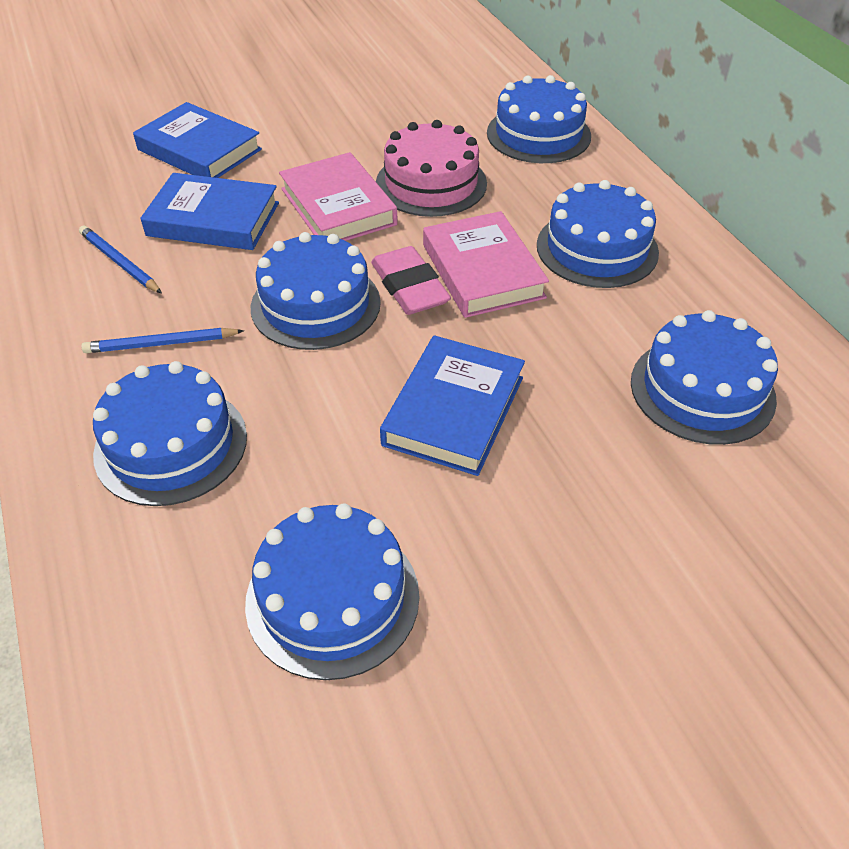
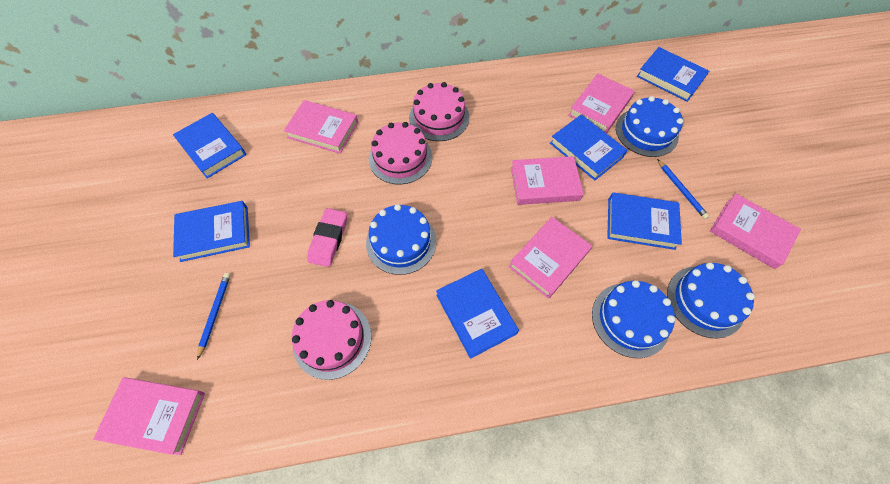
blue book: [133,102,262,178] [140,173,279,250] [380,335,525,476] = 3 -> [173,113,246,178] [173,201,250,262] [436,269,519,359] [550,114,628,180] [607,192,682,250] [637,47,709,102] = 6
blue cake: [93,361,247,506] [245,503,419,680] [251,232,381,350] [487,75,591,163] [537,180,659,288] [631,310,778,445] = 6 -> [366,204,437,275] [592,280,675,358] [616,96,683,157] [667,262,755,338] = 4
pink book: [279,152,398,241] [423,211,549,318] = 2 -> [93,377,205,455] [284,100,358,154] [509,217,592,298] [511,156,584,205] [568,74,635,133] [710,193,801,269] = 6
pink cake: [376,120,487,217] = 1 -> [292,300,372,380] [369,122,432,185] [409,82,469,141] = 3

